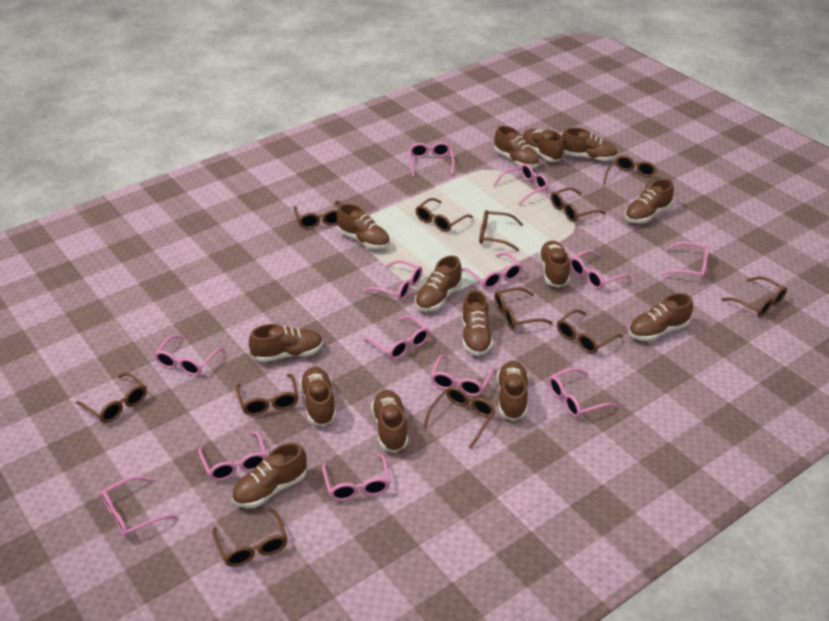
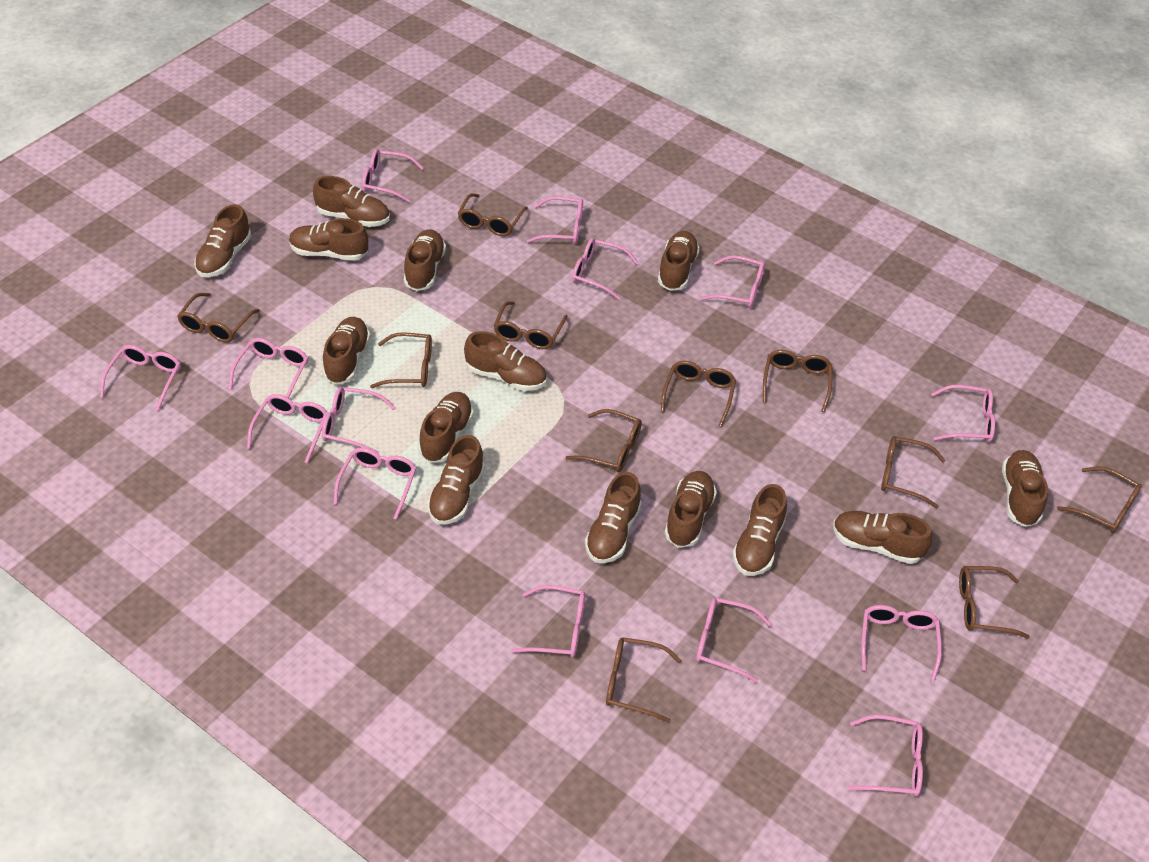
brown glasses: [76,372,147,423] [212,508,287,567] [236,374,298,416] [293,201,342,229] [415,198,473,232] [423,387,495,449] [479,210,524,251] [494,287,553,329] [551,187,606,222] [557,309,623,354] [603,155,657,195] [721,276,787,317] = 12 -> [177,293,260,342] [370,332,432,388] [457,193,528,236] [494,301,568,349] [565,409,642,472] [606,637,682,723] [661,361,736,427] [763,350,832,412] [881,436,945,508] [959,566,1030,639] [1057,466,1142,533] = 11
pink glasses: [101,476,177,538] [154,335,224,376] [198,431,267,481] [322,454,390,501] [363,260,422,301] [363,315,430,360] [409,142,454,176] [431,355,494,396] [462,252,523,289] [493,163,549,205] [549,367,617,418] [570,250,631,289] [661,241,709,280] = 13 -> [100,345,181,411] [229,338,308,398] [247,394,328,463] [322,387,396,454] [334,448,417,520] [362,149,424,203] [511,585,585,657] [527,196,583,244] [572,238,639,300] [696,597,772,683] [700,255,765,308] [848,715,923,796] [861,605,942,681] [931,385,995,442] = 14

